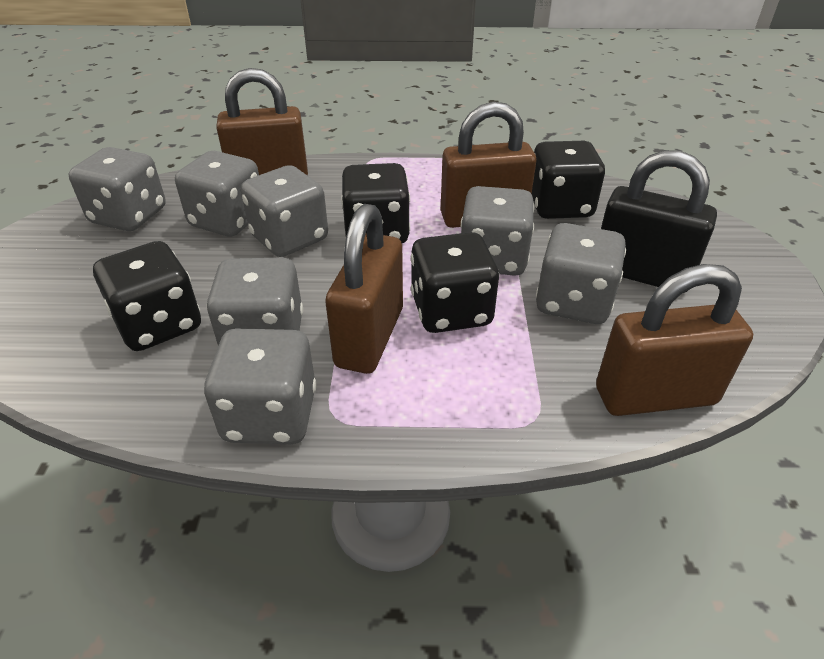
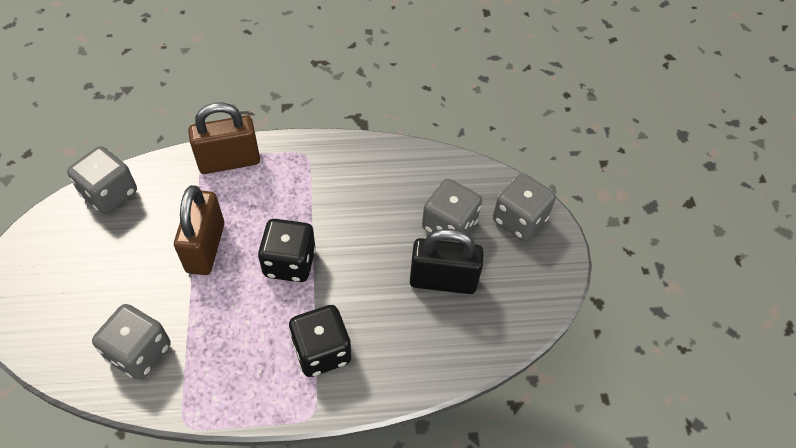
black dice: [93,241,201,351] [341,163,410,243] [411,232,499,333] [532,141,605,219] = 4 -> [258,219,316,282] [289,305,351,377] = 2
brown padlock: [216,68,308,176] [325,204,403,374] [441,102,536,228] [596,264,753,416] = 4 -> [174,185,224,275] [188,102,260,174] = 2
grey dice: [68,147,166,231] [175,151,259,237] [204,328,316,444] [207,257,303,346] [241,165,328,257] [461,186,535,276] [536,223,626,324] = 7 -> [67,146,137,214] [92,304,170,380] [422,179,482,243] [493,173,556,241] = 4

